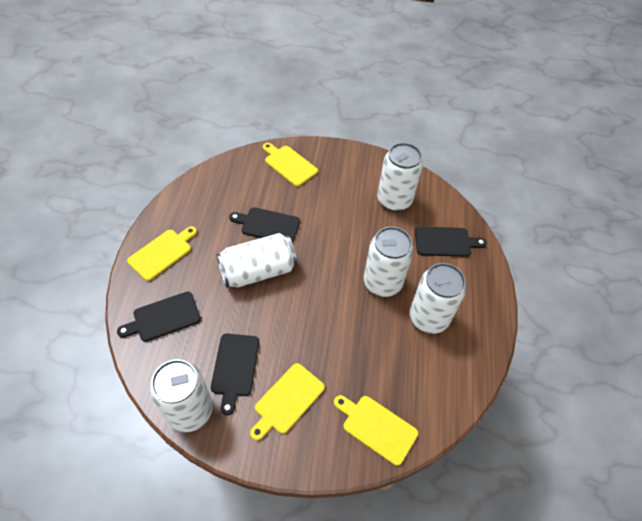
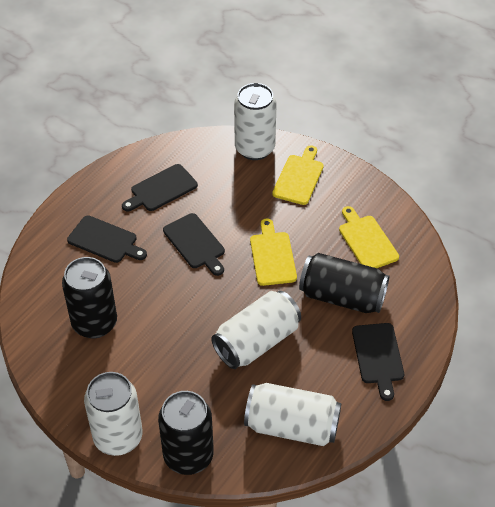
black can: none = 0 -> [62,257,117,338] [158,391,214,475] [299,253,390,313] = 3
white can: [150,359,213,432] [216,233,297,288] [364,226,414,297] [377,143,423,212] [410,263,466,334] = 5 -> [84,372,143,456] [211,291,301,369] [234,83,276,160] [244,383,341,446] = 4
yellow cutting board: [127,226,197,281] [250,363,325,441] [263,143,318,186] [334,395,418,466] = 4 -> [250,219,297,286] [272,145,324,205] [339,206,399,268] = 3

